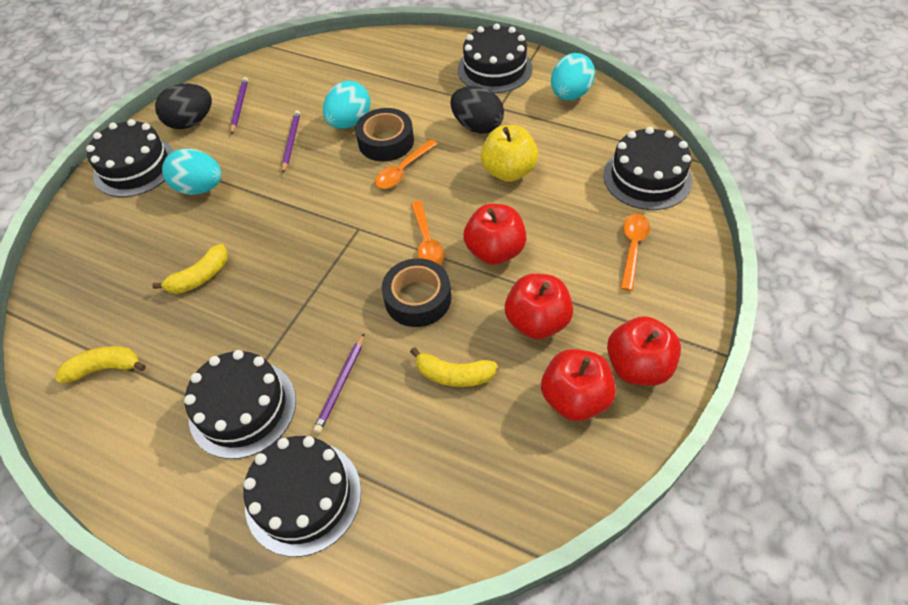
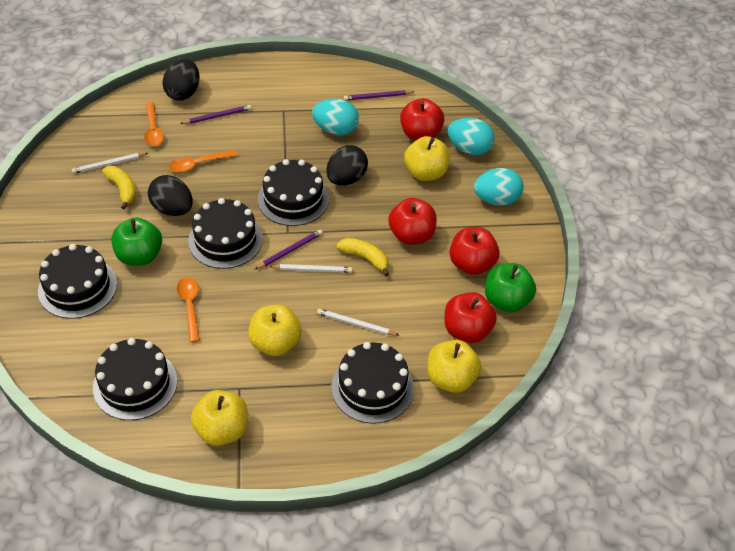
black egg: [155,84,212,129] [450,86,504,134] = 2 -> [148,175,193,216] [162,60,200,100] [326,145,368,186] = 3
black tape: [355,108,414,161] [382,258,451,327] = 2 -> none = 0
green apple: none = 0 -> [111,217,162,266] [485,263,536,312] = 2
white pencil: none = 0 -> [71,153,148,174] [269,264,353,273] [317,309,400,336] = 3
yellow apple: [481,125,538,182] = 1 -> [191,390,248,446] [248,305,302,356] [404,136,450,181] [427,340,482,393] = 4
yellow banana: [56,346,146,383] [152,244,228,294] [410,347,497,387] = 3 -> [102,166,136,209] [336,238,389,276] = 2

